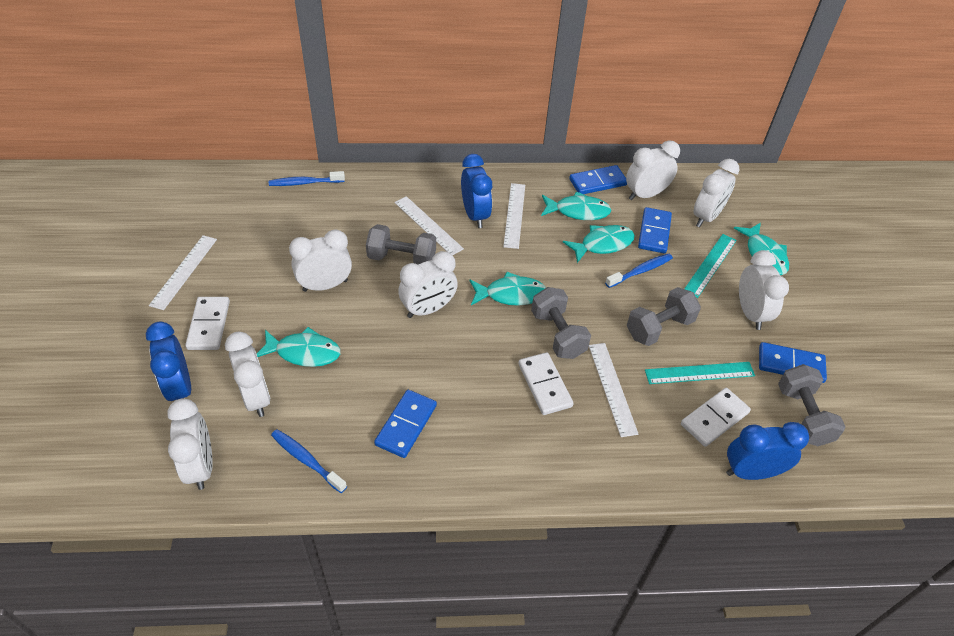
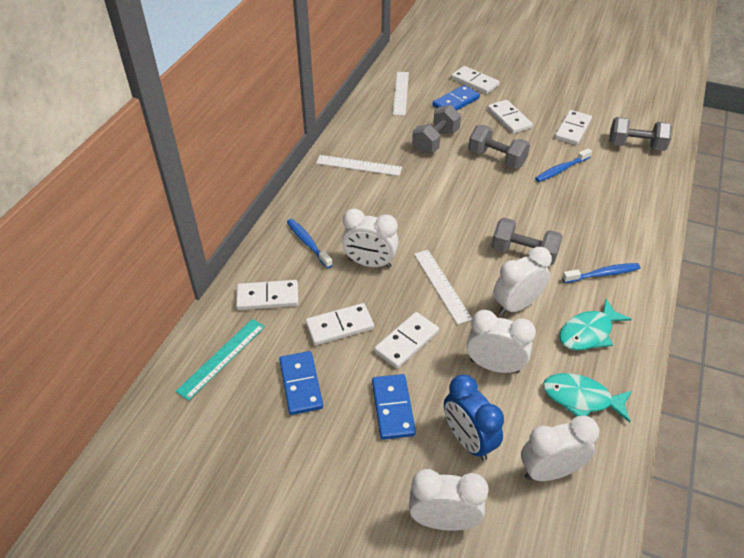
blue clock: [146,321,191,401] [461,154,492,228] [726,422,809,480] = 3 -> [444,375,504,461] = 1
blue domino: [374,390,437,458] [569,165,627,194] [638,207,672,253] [759,342,827,383] = 4 -> [279,351,323,415] [372,374,416,440] [432,85,480,110] = 3
turquoise fish: [257,327,340,367] [470,272,546,306] [541,192,611,220] [563,225,635,263] [734,223,789,275] = 5 -> [543,373,632,423] [559,299,632,350] = 2
turquoise ruler: [645,362,755,384] [684,234,737,298] = 2 -> [176,319,265,401] = 1
white clock: [167,398,213,490] [225,332,270,417] [289,229,352,292] [398,251,458,318] [626,140,680,200] [693,159,739,227] [739,250,789,330] = 7 -> [342,208,399,268] [409,469,489,531] [467,310,536,373] [493,247,552,315] [521,416,599,481] = 5
white domino: [185,297,230,350] [518,352,574,415] [681,388,751,447] = 3 -> [236,280,299,310] [305,303,374,345] [374,312,439,369] [451,66,500,94] [488,100,533,134] [555,110,592,145] = 6
white ruler: [149,235,217,310] [394,196,464,255] [503,183,525,249] [589,343,639,437] = 4 -> [316,155,402,176] [393,72,409,115] [414,250,472,325] = 3

